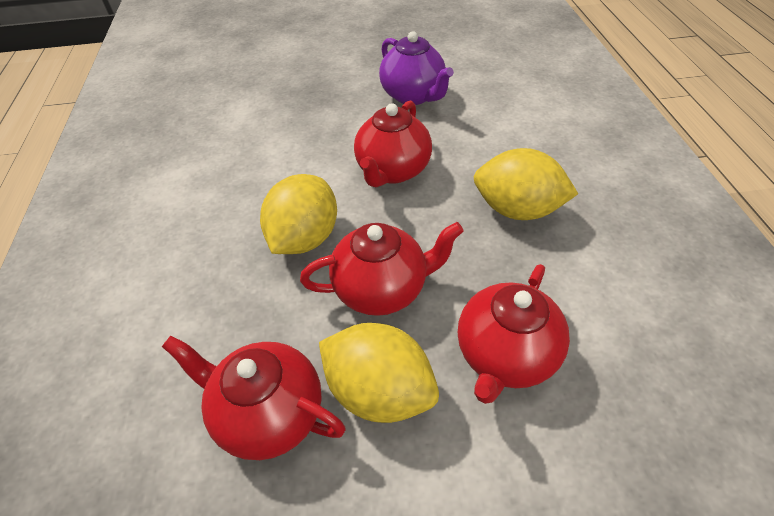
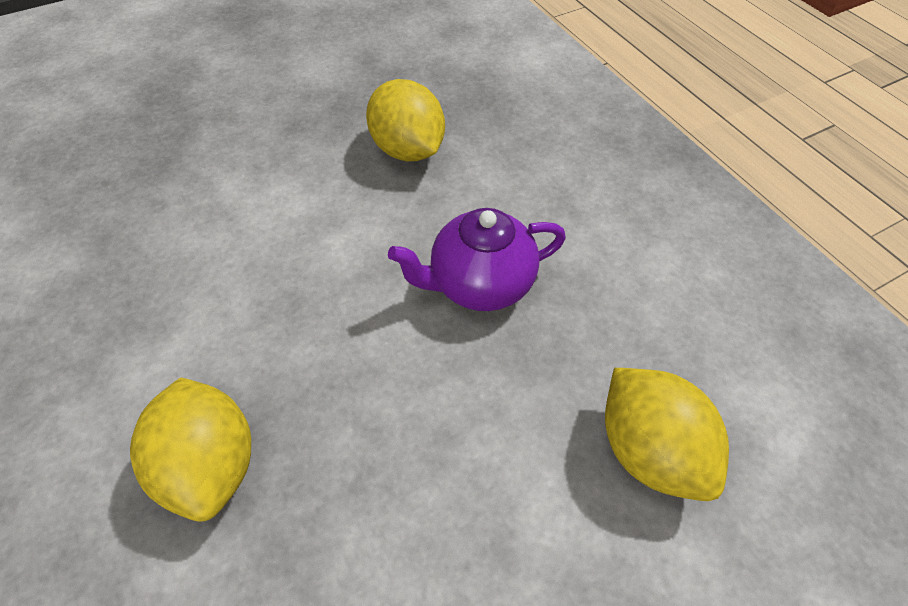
red teapot: [162,336,346,460] [300,222,464,316] [354,101,432,187] [458,264,570,404] = 4 -> none = 0

